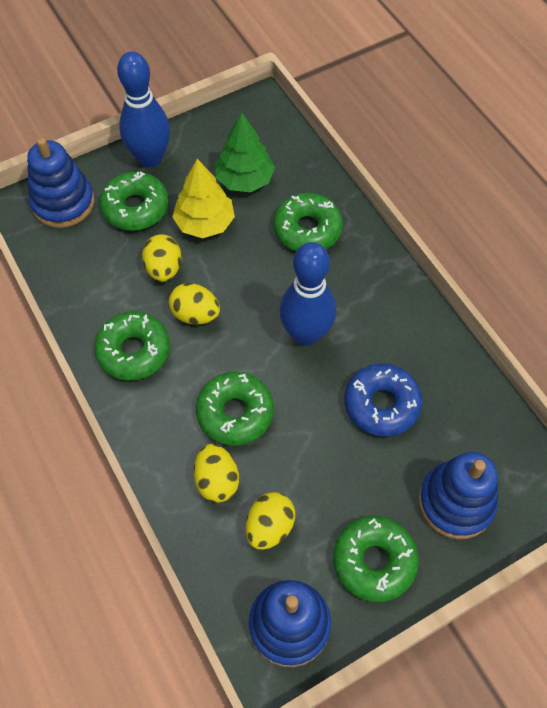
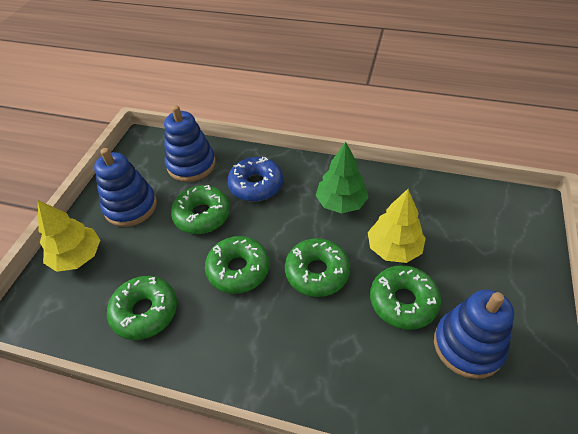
blue bowling pin: [117,52,170,167] [280,242,336,346] = 2 -> none = 0
yellow egg: [142,234,181,282] [169,283,220,324] [194,444,239,503] [246,492,295,550] = 4 -> none = 0
yellow tree: [172,159,235,238] = 1 -> [38,200,100,272] [368,189,426,263] = 2

